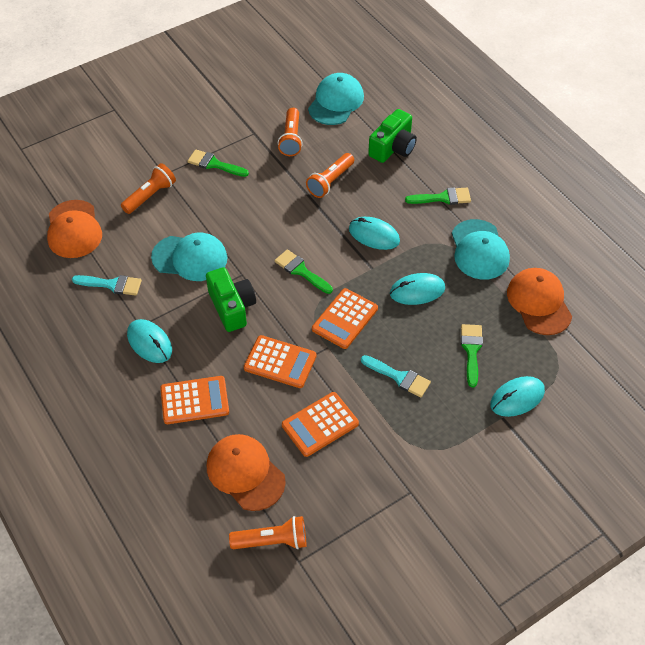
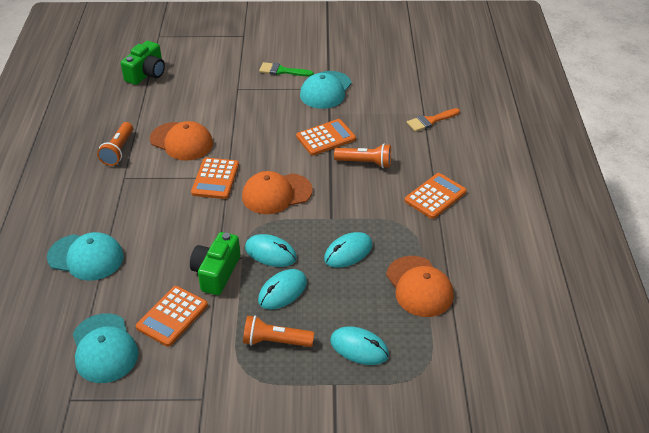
green brush: [188,149,249,177] [275,249,333,294] [405,187,471,205] [461,324,483,387] = 4 -> [259,62,314,77] = 1
orange brush: none = 0 -> [407,108,460,132] = 1
orange flashlight: [121,163,176,214] [229,516,306,549] [278,108,303,156] [306,153,354,198] = 4 -> [97,122,133,166] [243,316,314,347] [334,144,391,168] = 3
turquoise brush: [72,275,142,296] [361,355,431,398] = 2 -> none = 0

